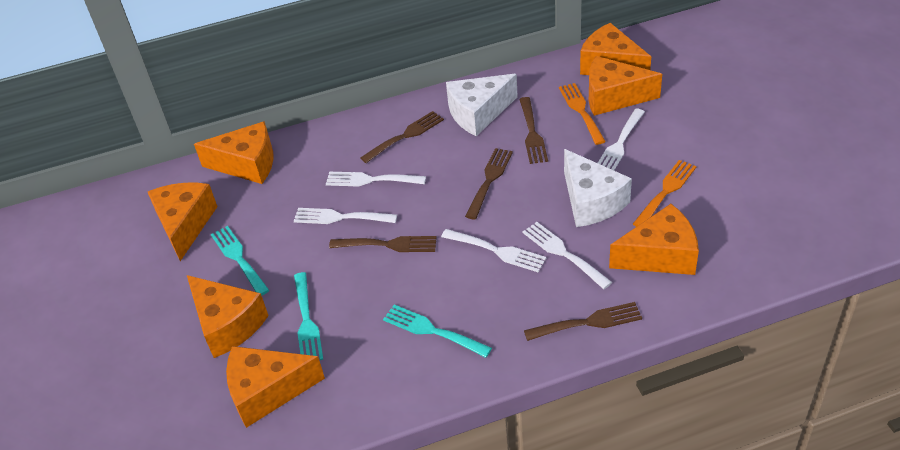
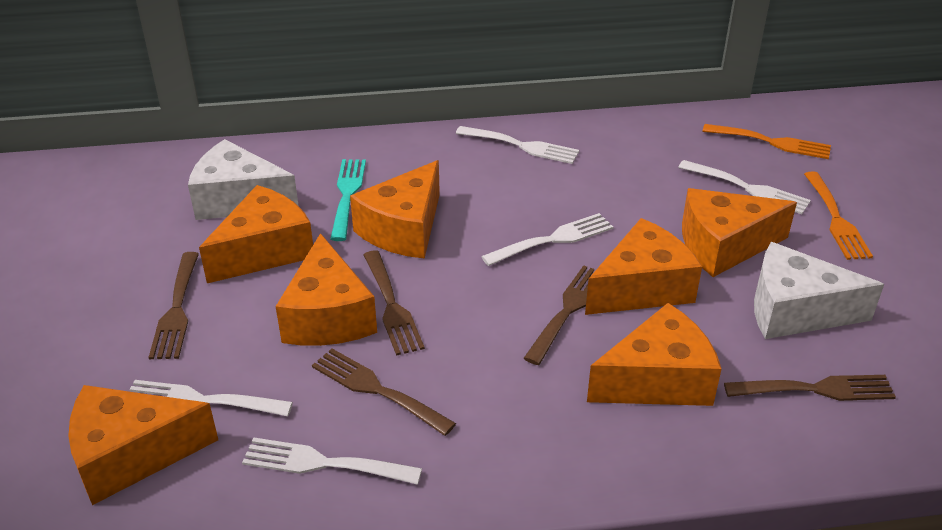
turquoise fork: [211,226,269,296] [294,272,323,360] [383,305,492,358] = 3 -> [330,159,366,241] = 1

